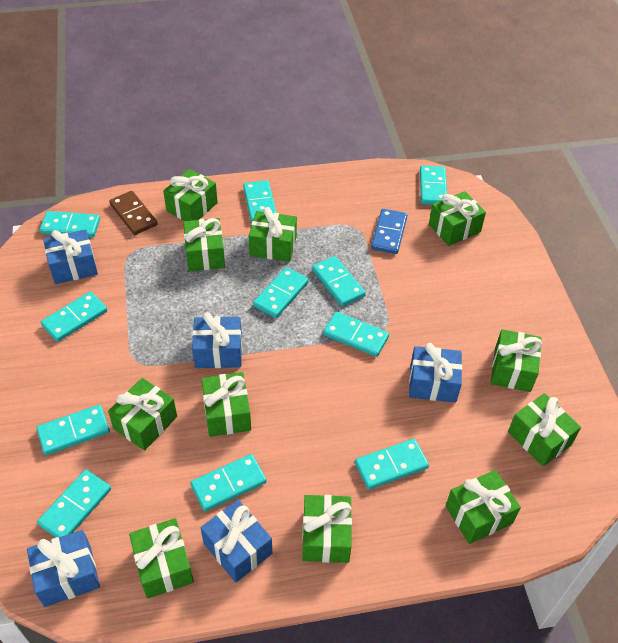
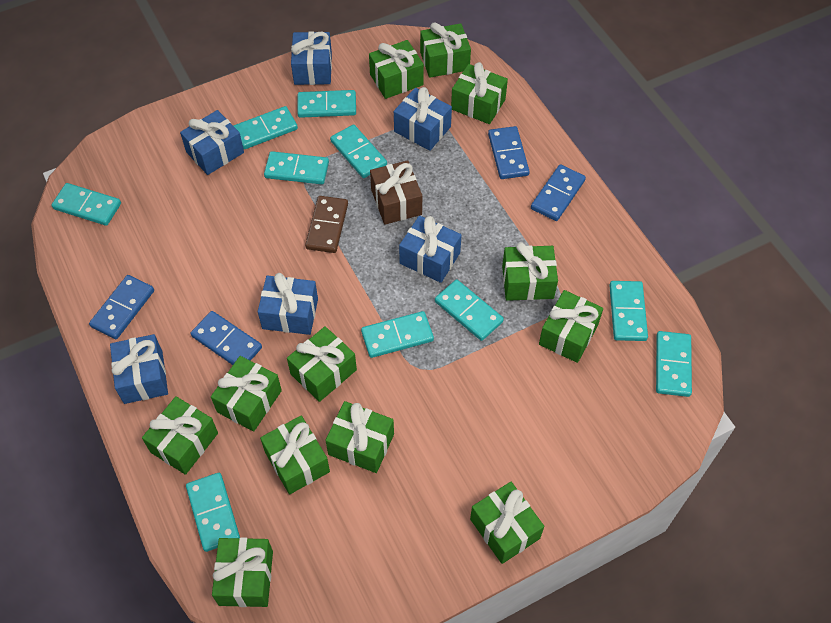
blue domino: [371,209,407,254] = 1 -> [89,275,154,339] [191,311,262,365] [488,126,530,179] [531,164,586,221] = 4
blue gift: [27,530,100,607] [43,229,98,284] [192,312,242,368] [200,500,272,582] [409,343,462,402] = 5 -> [110,334,168,404] [180,110,244,175] [258,273,318,335] [291,31,332,85] [394,87,452,151] [399,216,461,283] = 6
brown gift: none = 0 -> [370,160,422,225] = 1
green gift: [108,378,177,451] [129,518,194,598] [163,169,218,221] [183,218,225,272] [201,372,251,437] [249,207,297,262] [302,495,352,563] [429,191,486,246] [446,470,521,544] [491,329,542,392] [508,393,581,466] = 11 -> [142,396,218,475] [211,356,282,431] [212,538,273,607] [260,416,330,495] [287,326,357,402] [325,401,394,473] [369,40,424,99] [420,22,471,78] [451,62,508,124] [470,482,544,564] [502,242,558,301] [539,290,603,363] = 12
turquoise domino: [36,405,110,455] [37,470,111,537] [40,211,100,238] [41,292,107,342] [191,454,267,511] [243,180,277,222] [253,267,309,318] [312,256,366,306] [323,311,389,357] [355,439,429,490] [420,166,447,205] = 11 -> [52,183,121,226] [186,473,240,552] [234,106,298,149] [264,151,329,184] [297,90,356,118] [330,125,387,178] [361,311,434,358] [435,279,504,341] [609,281,648,341] [656,331,692,397] = 10

